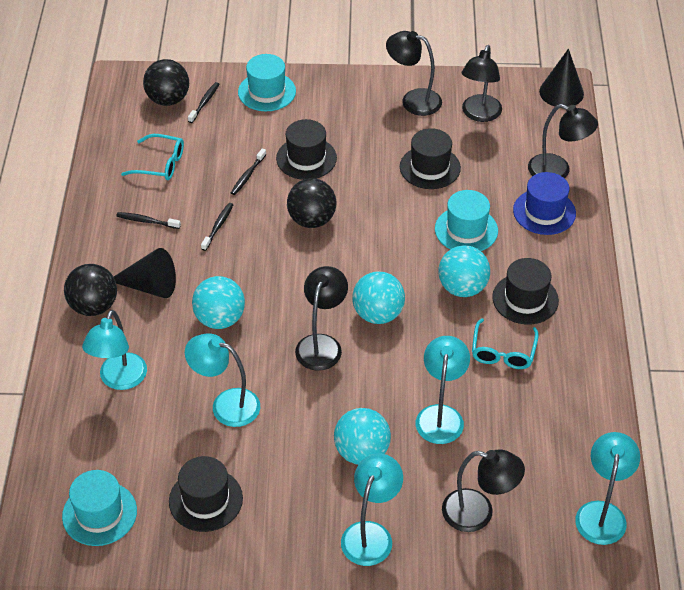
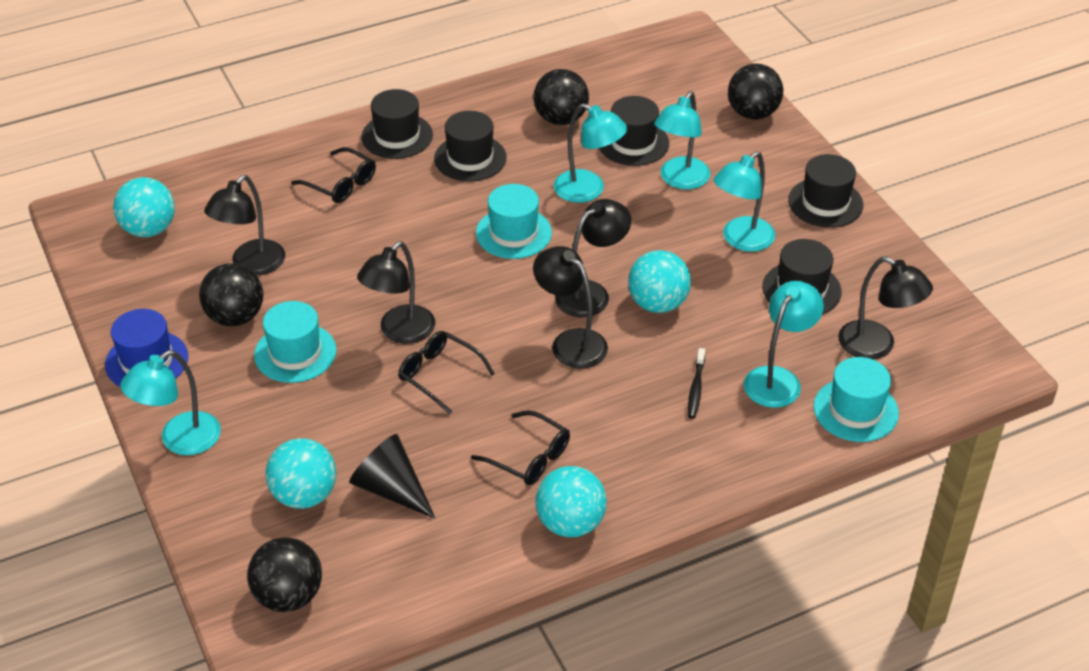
black ball: [64,264,117,316] [143,59,189,106] [287,178,336,228] = 3 -> [199,263,263,326] [247,537,322,612] [533,69,589,125] [728,64,783,120] = 4
black cone: [114,248,176,298] [539,49,584,107] = 2 -> [349,434,436,519] = 1
black glasses: none = 0 -> [291,147,376,203] [398,331,495,414] [471,411,570,485] = 3
black hat: [169,456,243,532] [276,119,337,180] [400,128,461,189] [492,258,559,324] = 4 -> [361,89,433,159] [434,111,507,181] [599,96,669,166] [762,239,842,314] [788,154,863,228] = 5
black toothbrush: [116,212,181,229] [188,82,219,123] [201,203,233,251] [231,148,267,195] = 4 -> [688,348,705,419] = 1
turquoise glasses: [121,134,184,180] [472,318,539,369] = 2 -> none = 0

